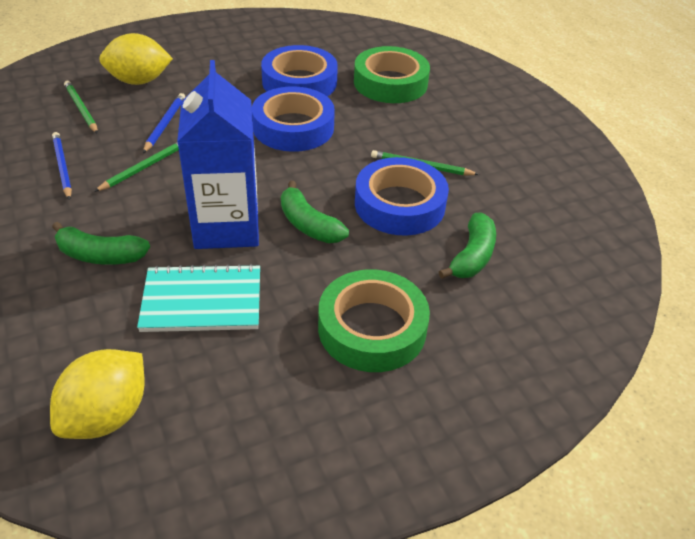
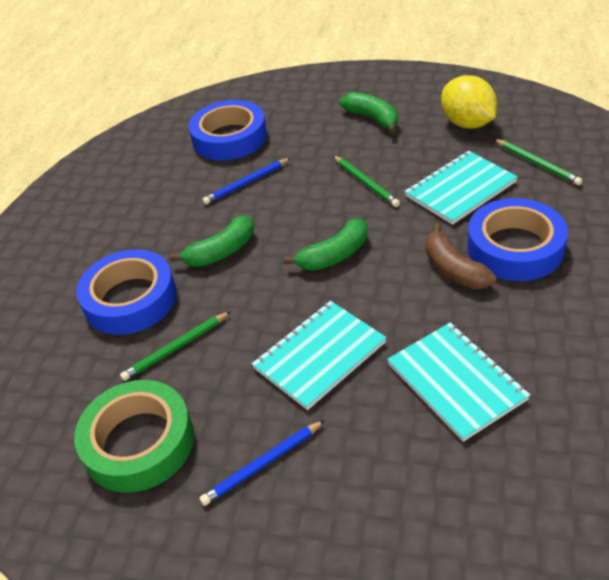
blue carton: [177,60,259,249] = 1 -> none = 0
brown banana: none = 0 -> [425,224,496,290] = 1
green tape: [318,269,430,372] [354,46,430,103] = 2 -> [74,380,194,493] = 1
turquoise notebook: [137,264,260,332] = 1 -> [252,301,387,410] [387,322,530,442] [405,151,518,225] = 3
yellow lemon: [50,349,145,439] [99,33,173,85] = 2 -> [441,75,497,129] = 1

